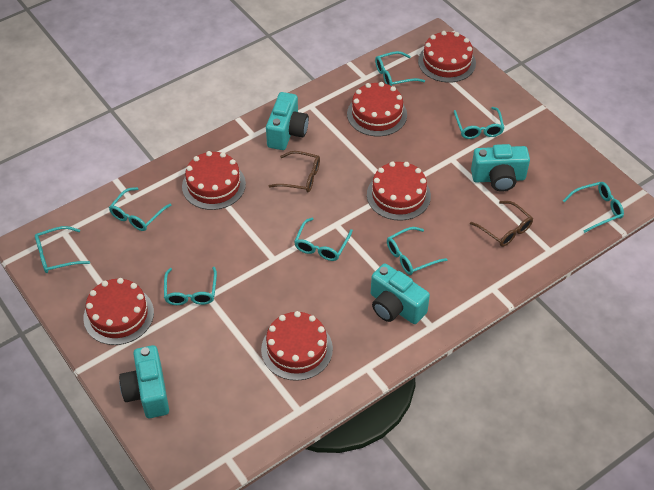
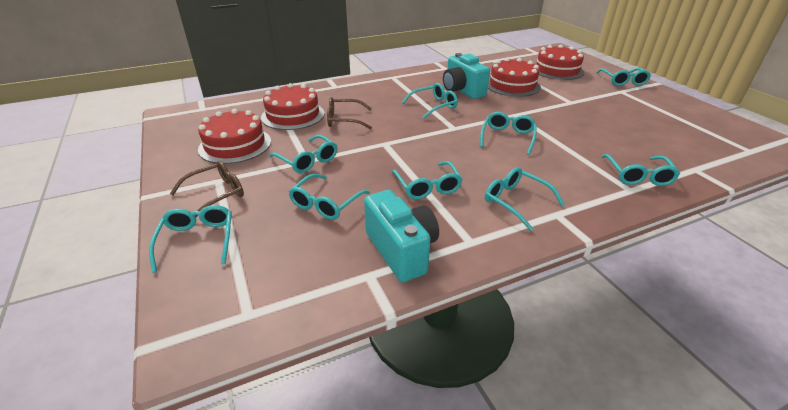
red cake: [83,278,154,345] [182,151,246,210] [261,311,333,381] [347,82,407,136] [367,161,431,221] [418,31,476,83] = 6 -> [198,109,271,164] [261,83,325,130] [488,58,541,97] [534,45,584,80] = 4
turquoise camera: [119,345,169,418] [266,92,309,150] [371,263,430,324] [471,144,530,192] = 4 -> [364,190,439,282] [443,53,490,99] = 2
turquoise glasses: [35,226,90,273] [109,187,171,231] [164,267,217,305] [294,218,353,261] [375,51,425,86] [387,227,447,275] [454,107,504,139] [563,182,624,233] = 8 -> [149,205,232,273] [269,135,337,173] [288,174,370,220] [392,161,463,200] [402,83,458,119] [480,112,537,155] [485,167,565,231] [596,68,651,86] [601,154,680,186] = 9

